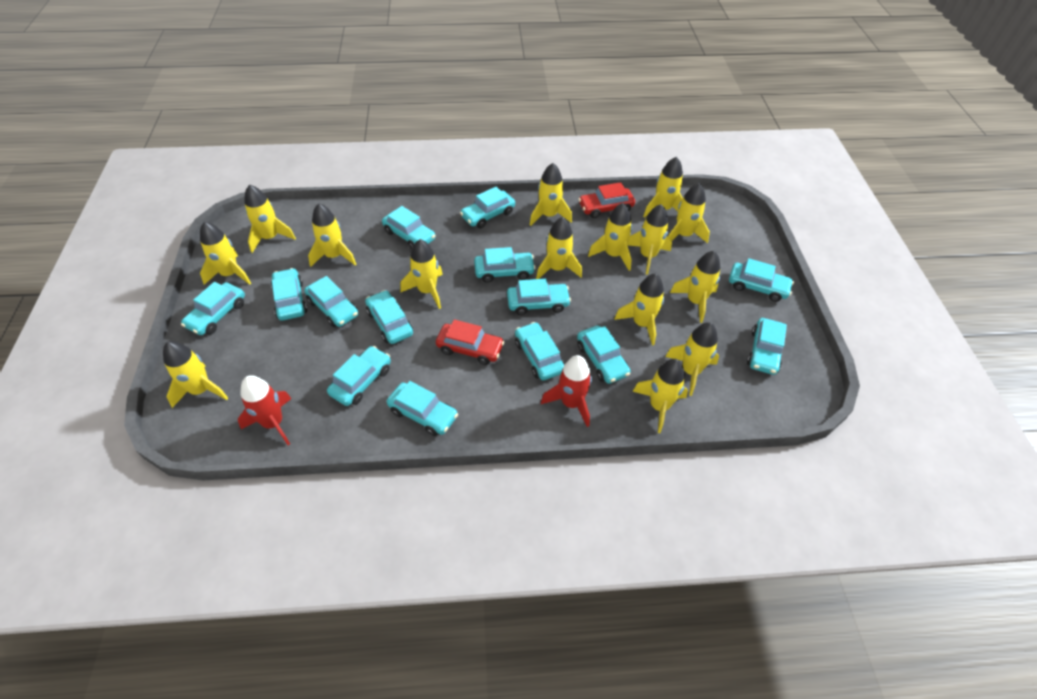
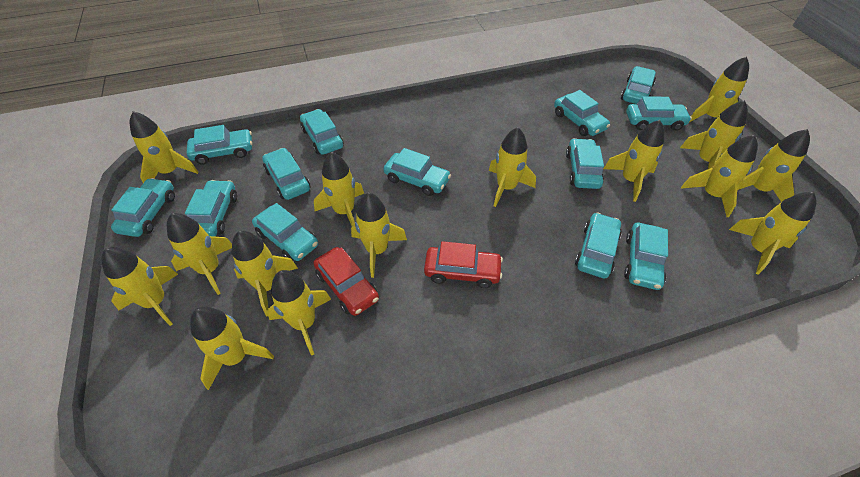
red rocket: [238,375,291,445] [541,355,592,427] = 2 -> none = 0
turquoise car: [181,282,245,335] [271,268,307,321] [304,276,358,327] [327,346,391,406] [365,290,413,344] [382,206,435,249] [387,381,458,436] [460,187,515,228] [474,247,536,283] [507,279,571,315] [515,322,564,380] [577,326,631,384] [729,258,794,302] [747,318,787,375] = 14 -> [111,178,175,237] [185,180,237,237] [187,125,252,165] [252,203,318,261] [262,148,311,200] [300,109,344,155] [384,148,451,196] [554,90,610,136] [566,138,604,189] [575,212,622,278] [621,66,656,104] [624,223,668,290] [626,96,692,131] = 13

